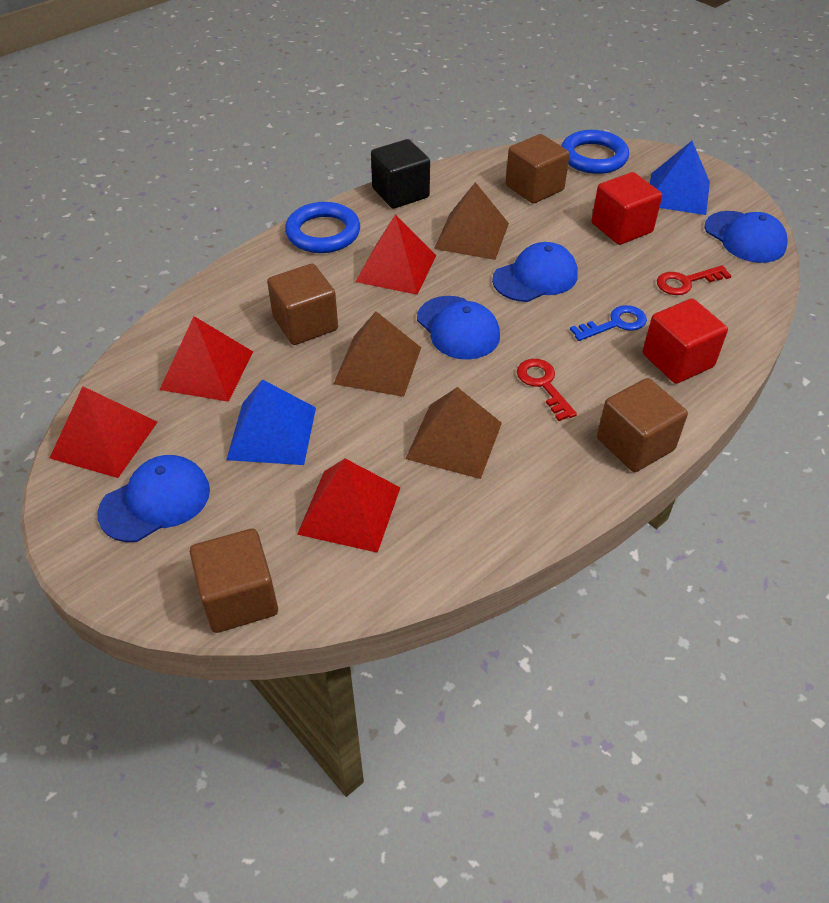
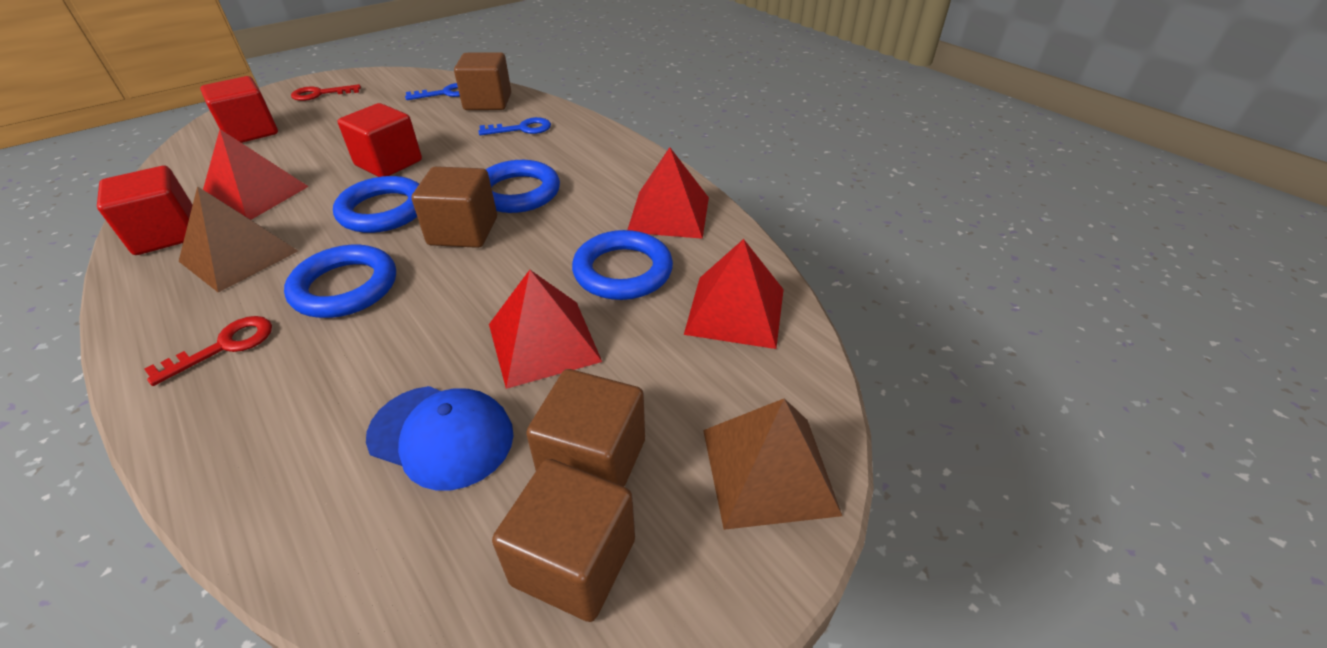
black cube: [371,139,430,209] = 1 -> none = 0
blue cap: [97,455,210,542] [417,296,500,360] [492,242,578,302] [705,211,788,263] = 4 -> [366,386,514,491] = 1
blue key: [570,305,647,341] = 1 -> [405,83,460,100] [478,117,551,135] = 2
blue pyramid: [226,379,316,465] [650,141,710,215] = 2 -> none = 0
blue ring: [285,202,360,253] [561,130,629,174] = 2 -> [284,245,396,318] [333,176,419,233] [486,160,560,213] [572,230,673,300] = 4
brown pyramid: [334,311,421,397] [406,387,502,479] [434,182,509,260] = 3 -> [179,186,298,292] [703,399,842,530] = 2
red cube: [592,172,662,245] [643,298,728,384] = 2 -> [97,166,193,255] [200,76,278,143] [338,103,422,177] = 3

